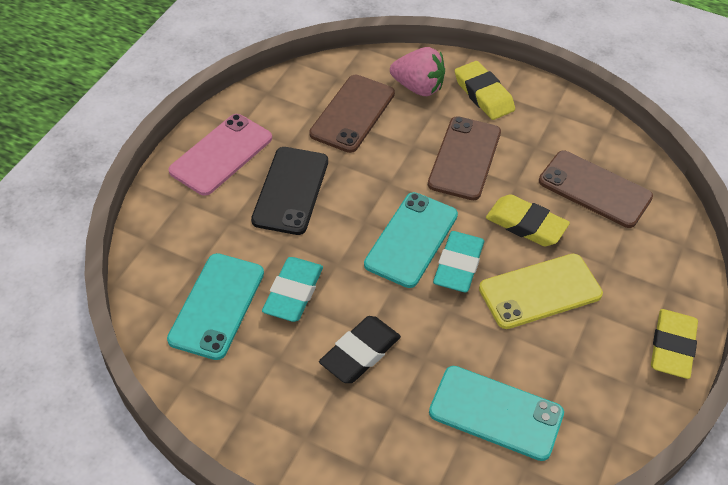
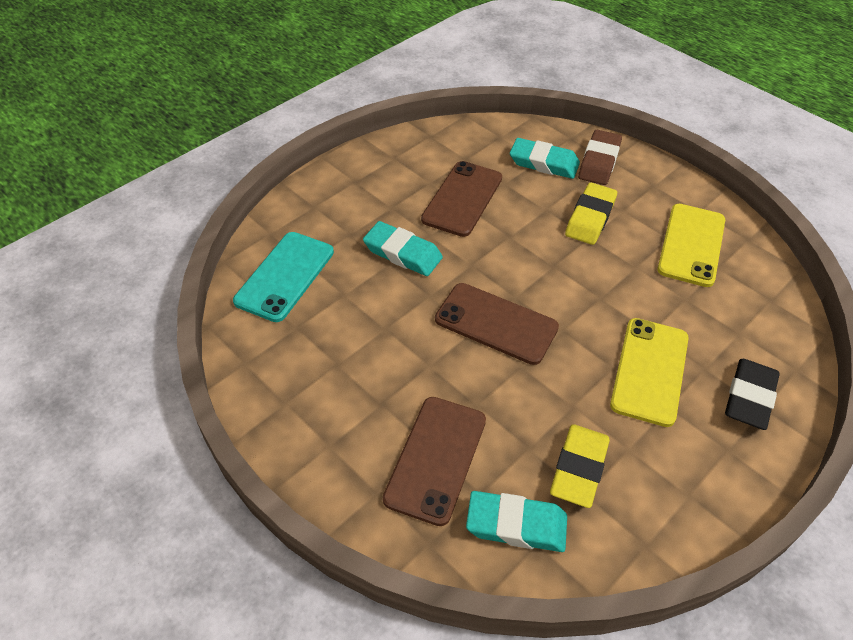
black phone: [251,147,328,235] = 1 -> none = 0
brown eraser: none = 0 -> [578,130,622,185] = 1
pink phone: [168,114,272,196] = 1 -> none = 0
pink strawberry: [390,47,445,96] = 1 -> none = 0
turquoise eraser: [262,257,323,322] [433,231,484,292] = 2 -> [363,221,443,276] [466,491,567,552] [510,138,580,179] = 3
turquoise phone: [167,253,264,360] [364,192,458,288] [429,366,564,461] = 3 -> [233,232,334,322] = 1
yellow eraser: [455,61,515,120] [486,194,570,246] [651,309,698,379] = 3 -> [550,424,610,508] [565,183,617,245] = 2
yellow phone: [479,254,603,329] = 1 -> [610,318,689,427] [657,204,725,287] = 2

